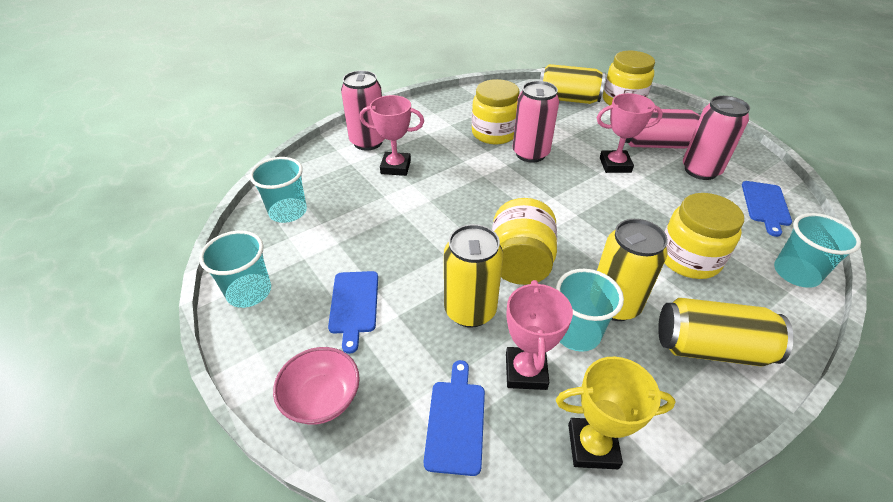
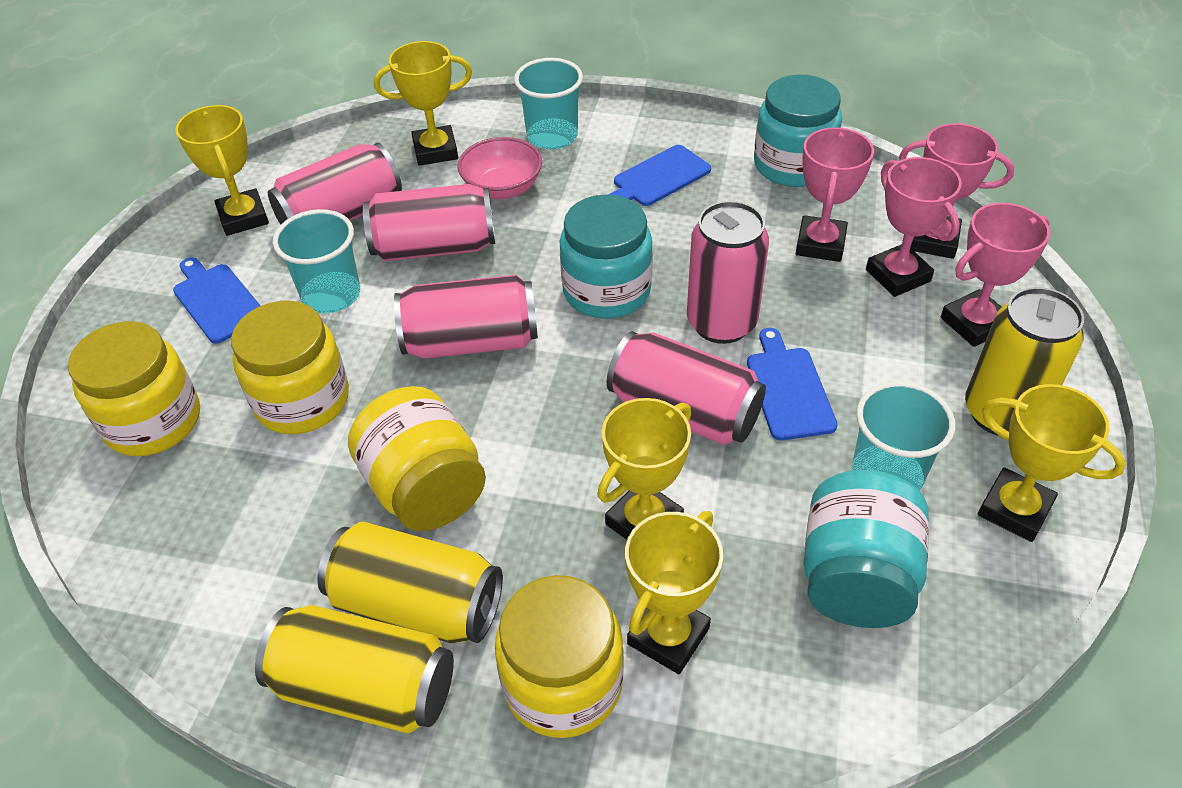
pink can: [341,71,385,150] [513,81,559,163] [625,109,701,149] [683,96,750,180] = 4 -> [268,143,402,225] [363,184,495,261] [394,275,538,359] [607,331,766,445] [687,201,769,344] = 5
pink trophy: [359,95,424,176] [506,280,573,390] [597,93,663,173] = 3 -> [796,127,874,262] [866,157,962,297] [899,123,1014,259] [941,203,1050,347] = 4
turquoise cup: [199,231,271,308] [250,157,307,223] [556,269,624,352] [774,213,861,288] = 4 -> [273,209,360,313] [514,58,583,149] [852,381,955,491] = 3
turquoise jar: none = 0 -> [559,194,653,319] [754,74,842,187] [804,470,929,628] = 3
yellow can: [444,224,503,328] [540,64,605,104] [597,219,668,321] [658,298,794,367] = 4 -> [255,605,454,734] [318,521,503,643] [965,287,1084,436] = 3
yellow trophy: [556,357,676,469] = 1 -> [176,105,269,236] [374,41,472,166] [597,398,691,540] [625,511,723,674] [978,384,1126,542] = 5

